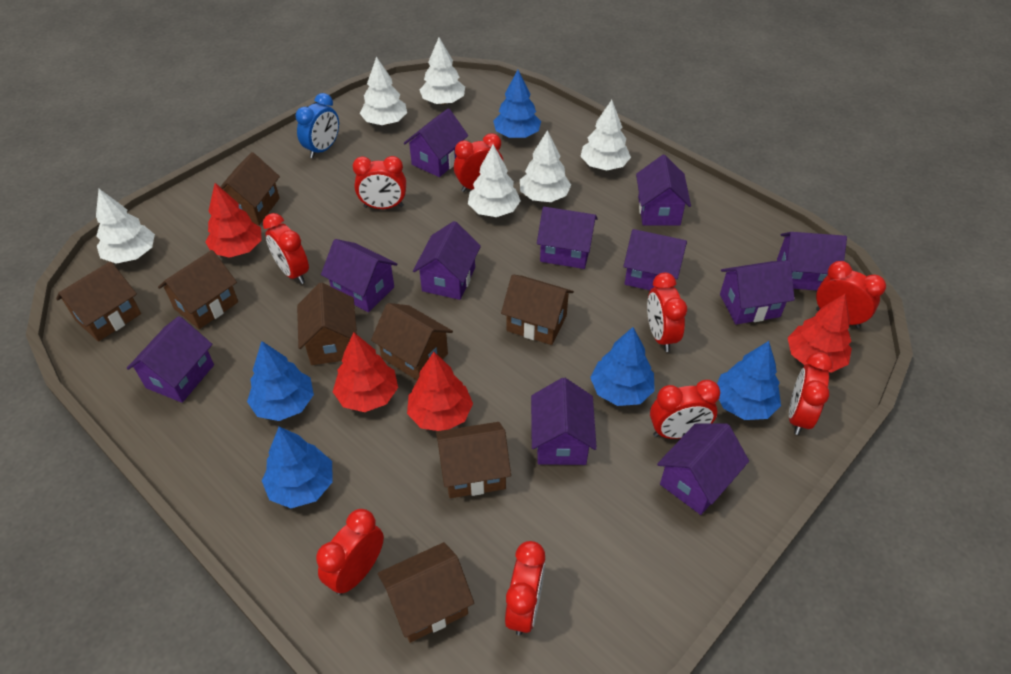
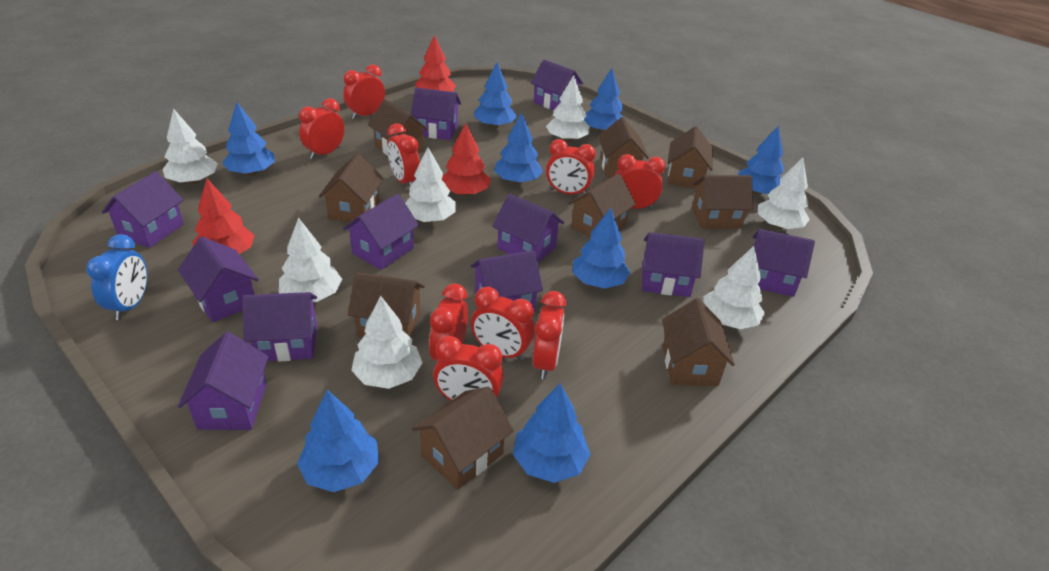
blue tree: [247,341,314,421] [262,427,333,508] [493,70,541,138] [590,327,655,406] [717,341,781,420] = 5 -> [222,101,275,175] [297,390,379,492] [474,62,517,128] [494,113,543,184] [513,383,590,483] [572,208,630,289] [584,68,623,133] [738,126,784,195] = 8
brown house: [56,261,141,342] [158,250,238,329] [220,152,280,225] [297,282,357,365] [371,303,453,380] [378,542,474,643] [436,422,511,498] [501,274,574,345] = 8 -> [319,153,383,223] [348,272,425,338] [368,99,429,156] [412,386,514,490] [568,174,636,238] [598,117,649,178] [662,298,735,386] [668,126,713,189] [692,175,753,229] = 9
red tree: [205,183,262,258] [333,333,398,412] [407,352,473,431] [788,294,852,373] = 4 -> [193,178,255,254] [415,35,456,92] [442,123,490,196] = 3
white tree: [96,189,155,264] [360,57,407,125] [420,37,465,105] [468,145,521,217] [520,130,571,202] [580,100,631,170] = 6 -> [163,108,218,184] [279,217,342,302] [351,296,422,389] [405,147,456,222] [546,75,589,142] [703,246,765,330] [758,157,810,229] = 7

